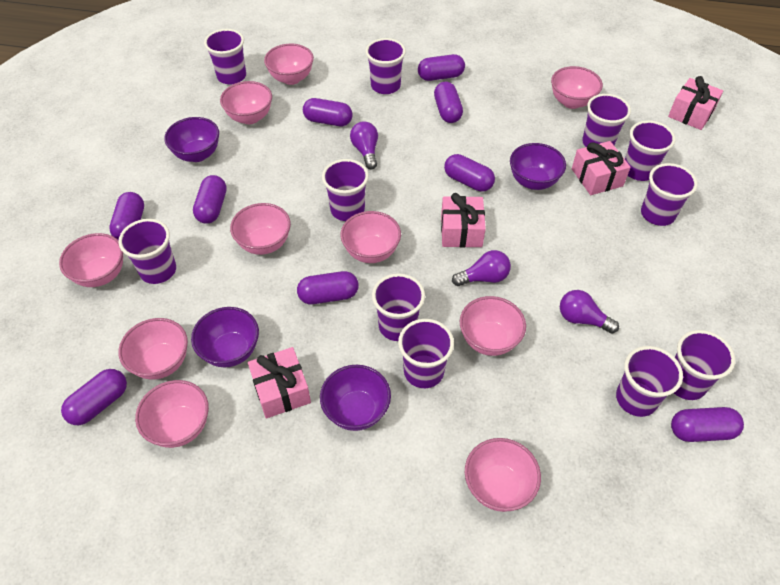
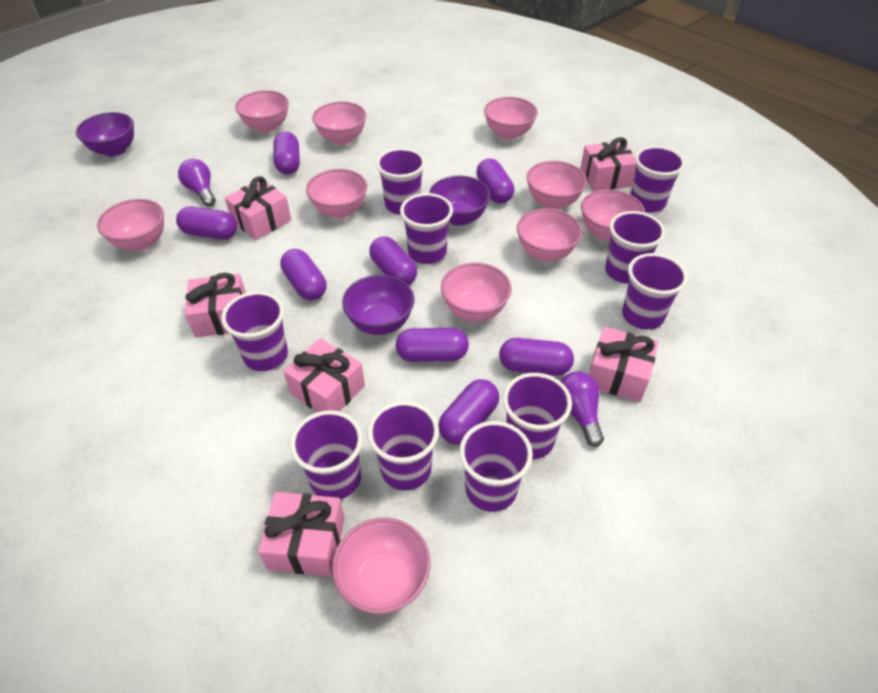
pink gift: [248,347,311,418] [441,193,486,248] [572,141,631,195] [668,76,723,130] = 4 -> [185,273,246,338] [225,176,291,240] [258,492,345,576] [283,338,365,412] [580,137,636,192] [589,327,658,402] = 6
purple bowl: [164,117,219,162] [191,307,259,368] [320,365,391,431] [510,143,566,190] = 4 -> [76,112,134,157] [342,275,414,335] [429,176,491,226] = 3
purple capsule: [61,369,127,425] [109,192,144,241] [193,175,227,224] [297,271,359,304] [303,98,353,126] [418,54,465,81] [434,82,463,123] [444,154,495,192] [671,407,744,442] = 9 -> [176,206,237,240] [273,131,300,175] [280,249,326,300] [369,236,417,285] [396,328,469,362] [438,379,499,444] [476,158,514,204] [499,338,574,376] = 8
purple cup: [118,219,176,284] [204,29,246,85] [322,159,369,221] [365,38,406,94] [372,273,425,341] [398,319,454,388] [582,94,631,147] [616,346,683,417] [625,121,676,181] [641,163,698,226] [674,330,735,400] = 11 -> [221,291,288,371] [290,410,363,499] [367,401,439,491] [376,148,425,215] [400,193,453,264] [459,421,533,512] [503,373,572,459] [605,211,665,284] [622,253,688,330] [630,146,685,213] = 10
purple light bulb: [350,121,378,170] [452,250,511,286] [560,290,619,334] = 3 -> [178,159,216,207] [560,372,604,447] = 2

